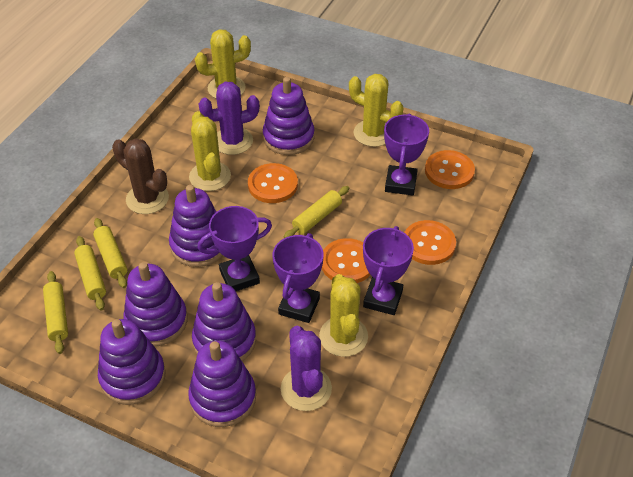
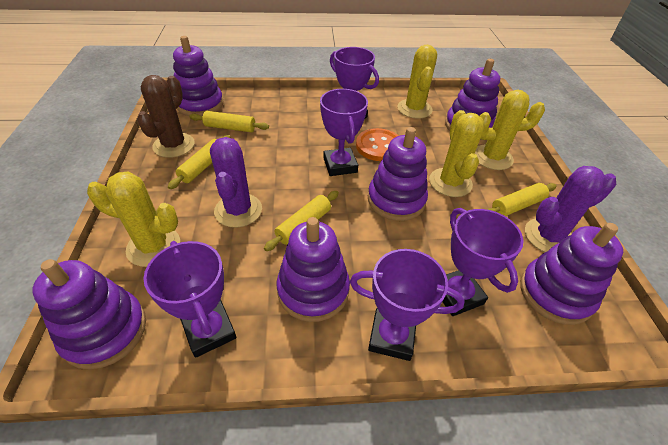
orange button: [248,163,298,203] [322,238,370,283] [404,220,456,265] [425,150,475,189] = 4 -> [356,128,398,161] = 1
purple trophy: [197,206,272,291] [272,233,324,323] [363,226,414,315] [384,114,429,195] = 4 -> [143,241,236,358] [320,89,368,176] [330,47,379,119] [350,249,465,361] [442,208,524,316] = 5

